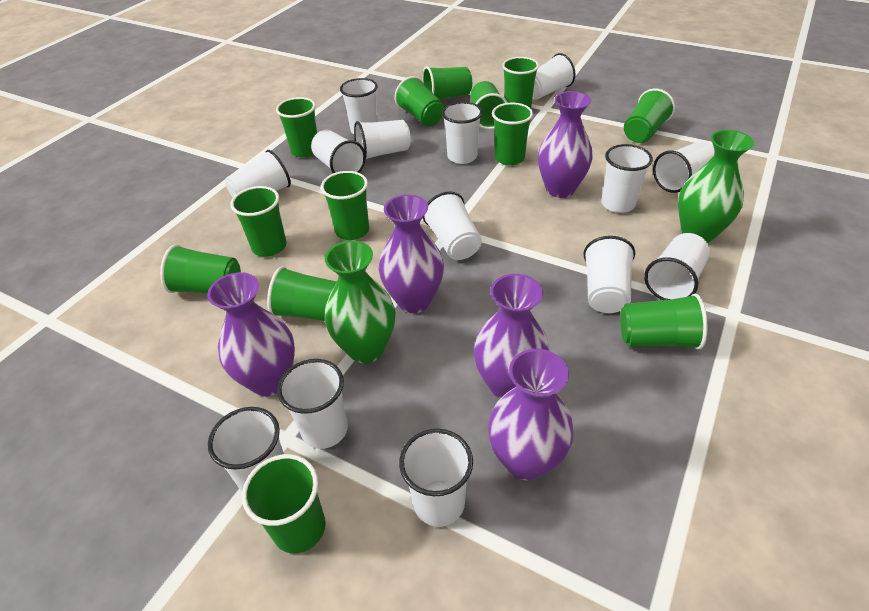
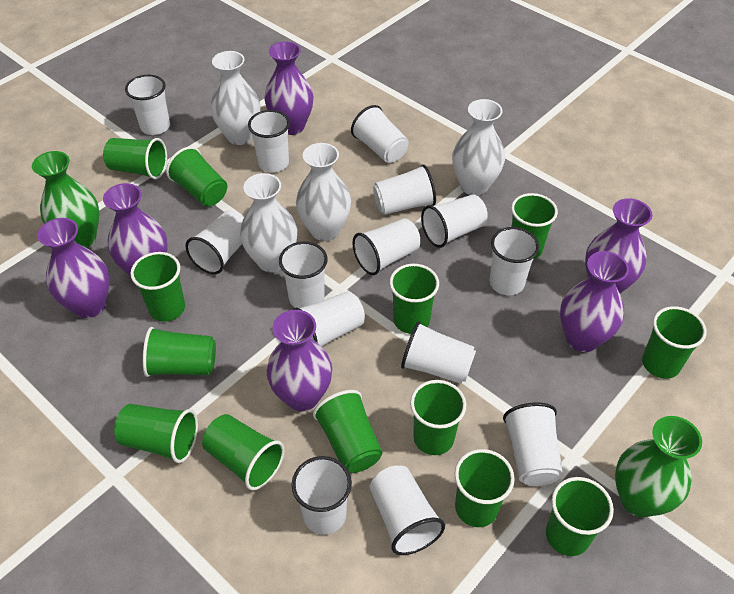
purple vase: [207,272,295,396] [379,195,444,313] [474,274,549,399] [488,349,574,480] [538,91,593,198] = 5 -> [37,218,110,318] [103,183,168,276] [264,41,314,135] [267,310,332,411] [560,251,629,352] [585,198,652,293] = 6
white vase: none = 0 -> [211,51,260,145] [240,173,297,272] [296,143,351,241] [452,99,505,196] = 4

